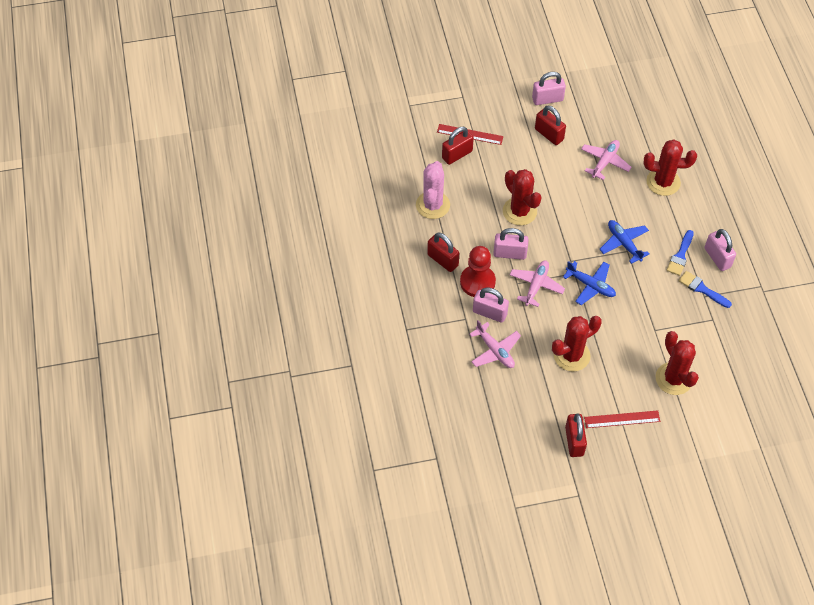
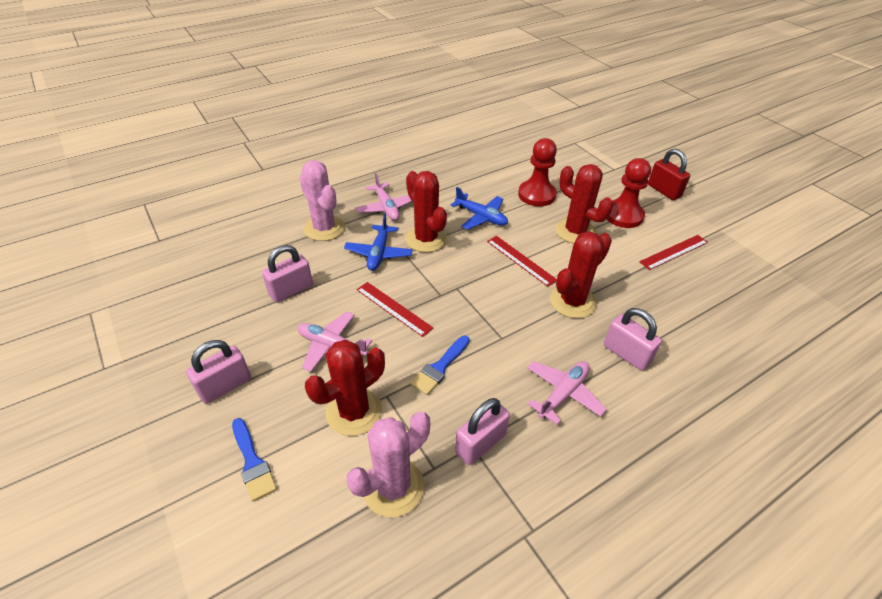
pink cactus: [416,161,450,219] = 1 -> [299,160,345,241] [347,412,430,517] = 2
red padlock: [427,233,459,272] [442,127,474,165] [535,105,566,145] [565,413,587,457] = 4 -> [648,149,690,200] = 1
red pawn: [460,246,496,297] = 1 -> [518,138,557,206] [606,158,651,228] = 2
red ruler: [437,124,503,145] [584,410,660,428] = 2 -> [357,282,433,337] [487,236,557,287] [639,235,708,270] = 3

